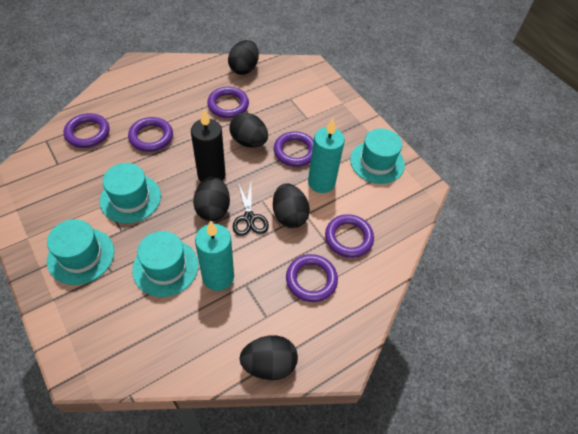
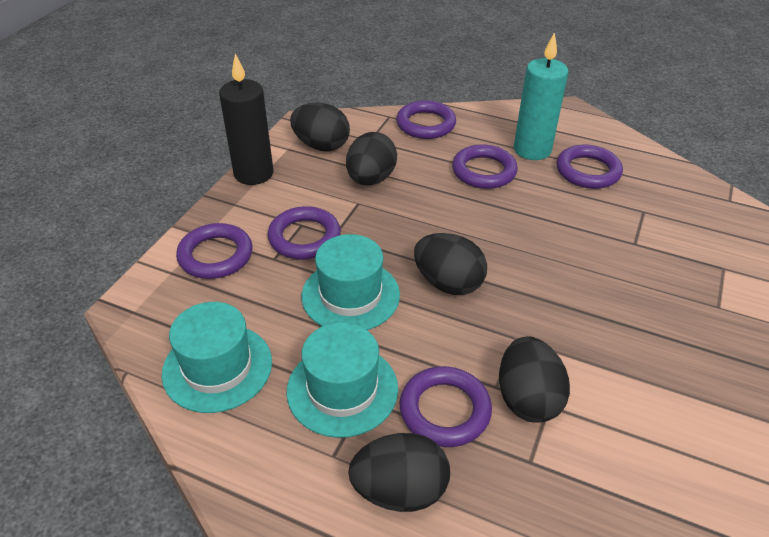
black scissors: [233,183,269,236] = 1 -> none = 0
turquoise candle: [195,220,234,291] [308,119,345,193] = 2 -> [514,32,568,160] = 1
turquoise hat: [47,219,114,285] [100,163,161,223] [132,231,198,297] [350,128,405,184] = 4 -> [162,302,272,413] [287,322,398,438] [301,234,400,330] = 3

